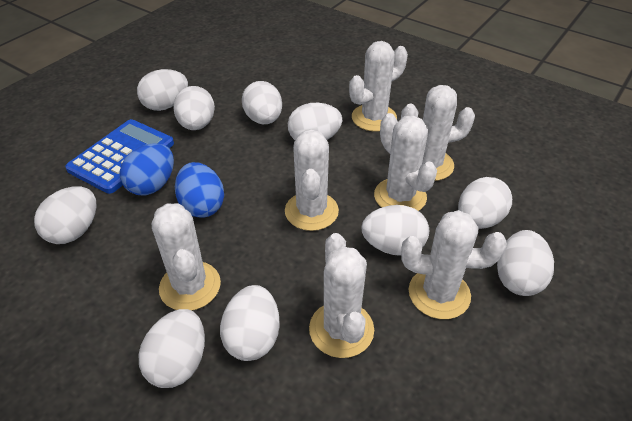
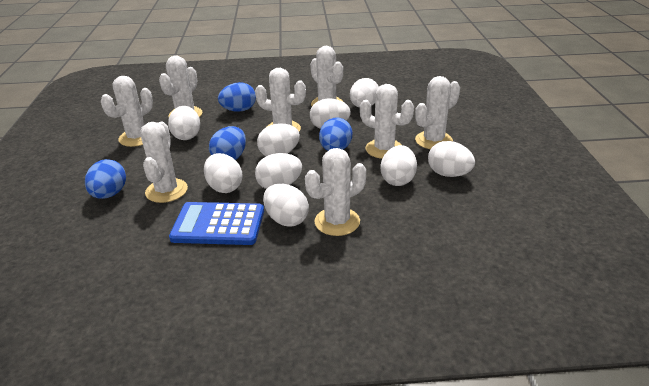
blue egg: [119,143,174,196] [175,162,224,218] = 2 -> [85,159,126,199] [209,126,246,160] [218,82,256,112] [319,118,352,151] = 4
white cactus: [152,203,221,311] [285,129,339,231] [309,233,374,358] [349,41,408,131] [374,113,437,211] [401,85,475,181] [401,210,507,319] = 7 -> [101,76,153,147] [140,122,188,203] [159,56,203,117] [255,68,306,132] [305,148,366,236] [310,46,343,106] [360,84,414,159] [415,76,460,149] = 8
white egg: [34,186,97,244] [137,69,188,111] [139,309,205,388] [173,86,215,130] [220,285,280,361] [242,81,282,124] [288,103,342,140] [362,205,429,256] [458,177,512,229] [497,230,554,296] = 10 -> [168,106,200,140] [204,153,243,193] [255,153,302,189] [257,124,300,156] [263,184,309,227] [310,98,351,129] [350,78,379,108] [381,145,417,186] [428,141,475,177] = 9

